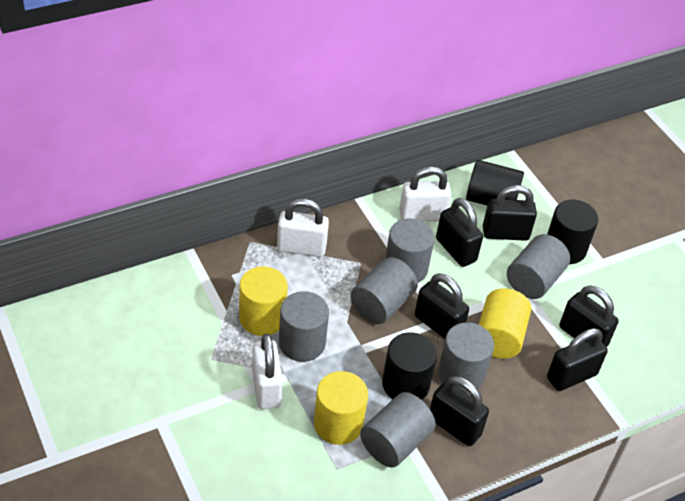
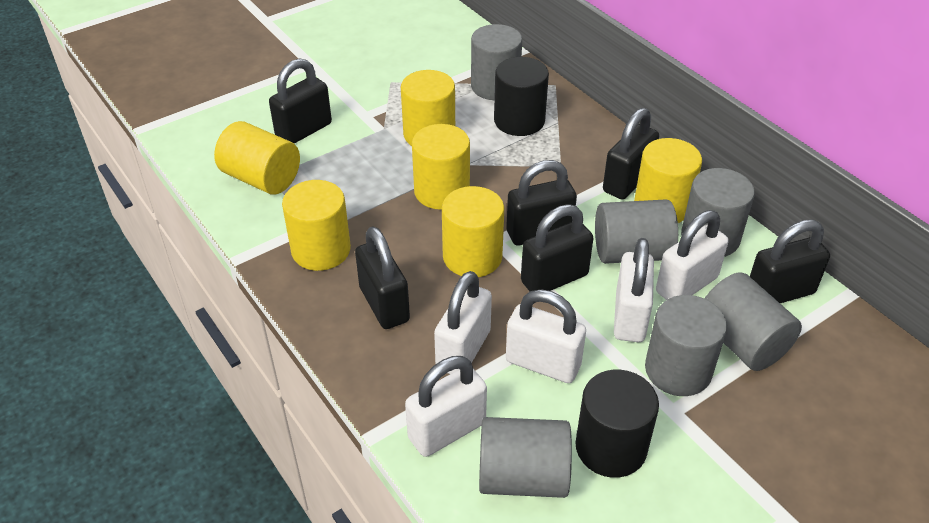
black cylinder: [382,332,437,400] [466,160,524,206] [547,200,598,264] = 3 -> [494,57,549,136] [575,370,659,478] = 2
white padlock: [252,333,283,409] [277,199,329,257] [399,167,452,221] = 3 -> [405,356,487,457] [434,271,492,374] [506,289,586,383] [614,238,654,342] [656,210,729,300] = 5
yellow cylinder: [239,266,288,336] [314,371,368,445] [479,288,531,359] = 3 -> [214,121,300,195] [282,180,351,271] [401,70,455,146] [412,124,470,210] [442,186,504,277] [634,138,702,223] = 6

